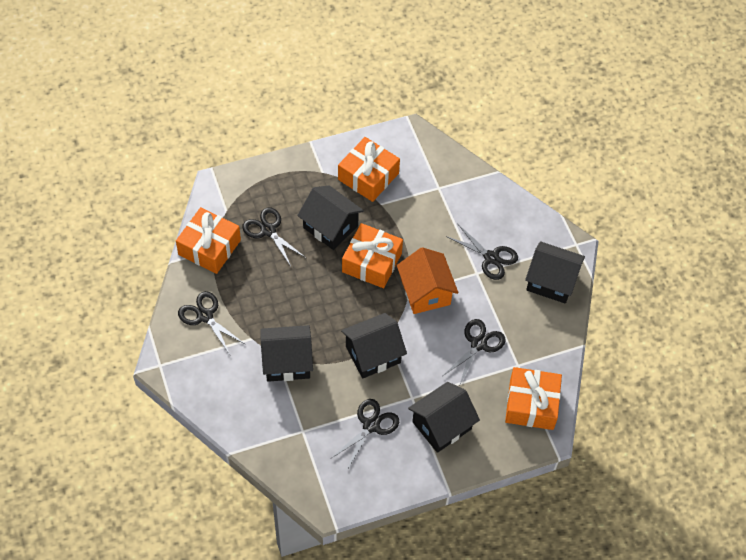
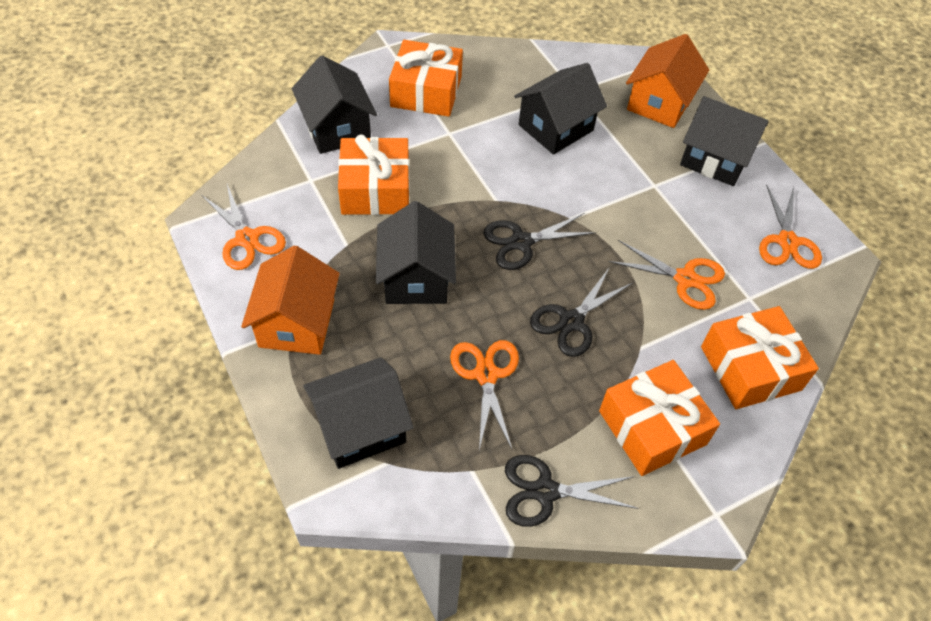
black scissors: [178,291,245,355] [242,207,306,267] [330,399,399,470] [443,319,506,386] [446,224,518,280] = 5 -> [483,213,596,270] [505,455,639,527] [530,267,633,357] = 3
orange house: [397,247,458,314] = 1 -> [241,245,340,355] [626,34,709,128] = 2
orange scissors: none = 0 -> [201,184,286,270] [450,340,519,450] [609,240,725,310] [759,185,822,269] = 4

